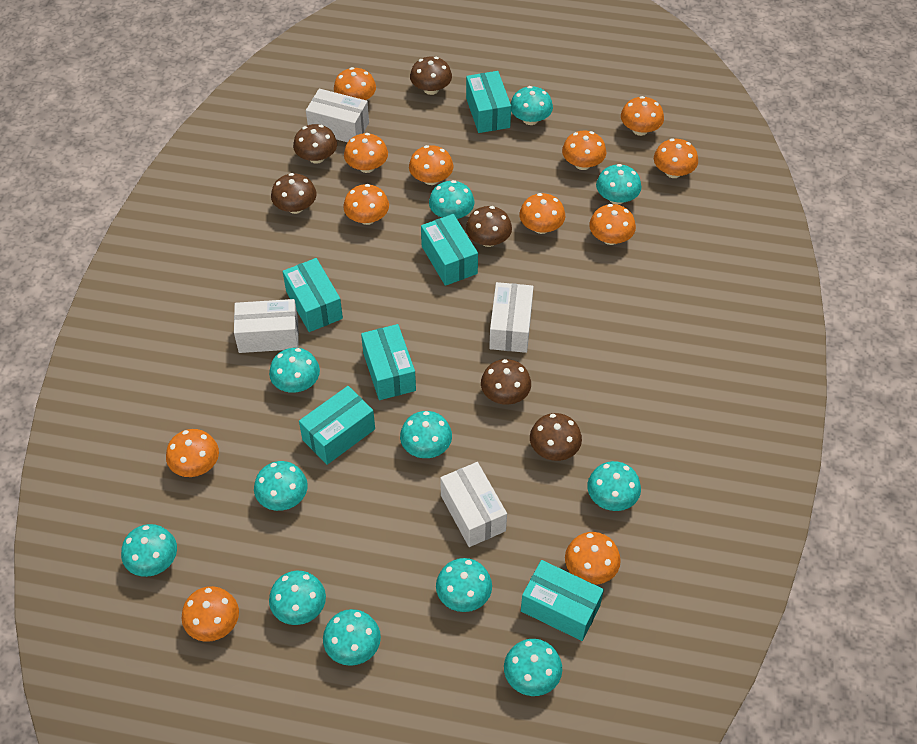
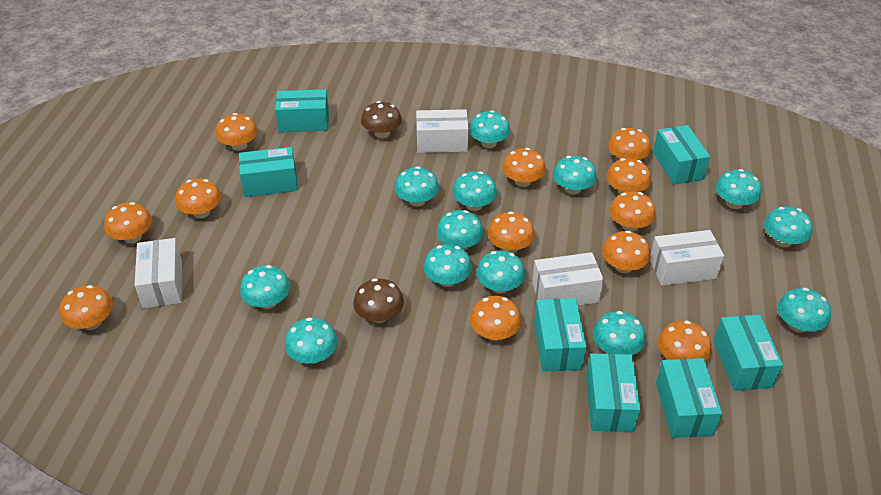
brown mushroom: [271,173,316,214] [293,124,337,164] [410,57,452,95] [466,206,512,247] [481,359,531,405] [530,413,582,461] = 6 -> [353,278,404,323] [361,101,402,138] = 2
turquoise box: [282,258,343,332] [299,386,375,465] [361,324,416,400] [421,214,478,286] [466,71,511,133] [521,560,604,641] = 6 -> [239,147,298,197] [275,89,329,132] [534,298,587,372] [586,353,640,432] [653,125,710,185] [656,358,722,438] [714,315,783,391] = 7
turquoise mushroom: [121,524,177,577] [254,461,308,511] [269,348,320,393] [269,571,326,625] [323,609,381,666] [400,411,452,458] [429,180,475,219] [436,558,492,612] [504,639,562,696] [510,86,553,125] [587,461,641,511] [596,164,641,205] = 12 -> [240,265,290,309] [285,317,338,364] [395,166,439,207] [423,244,472,287] [437,210,483,250] [452,171,497,211] [469,110,510,148] [476,251,525,294] [553,156,597,194] [593,311,646,355] [716,169,761,209] [764,206,813,247] [778,288,831,333] = 13

